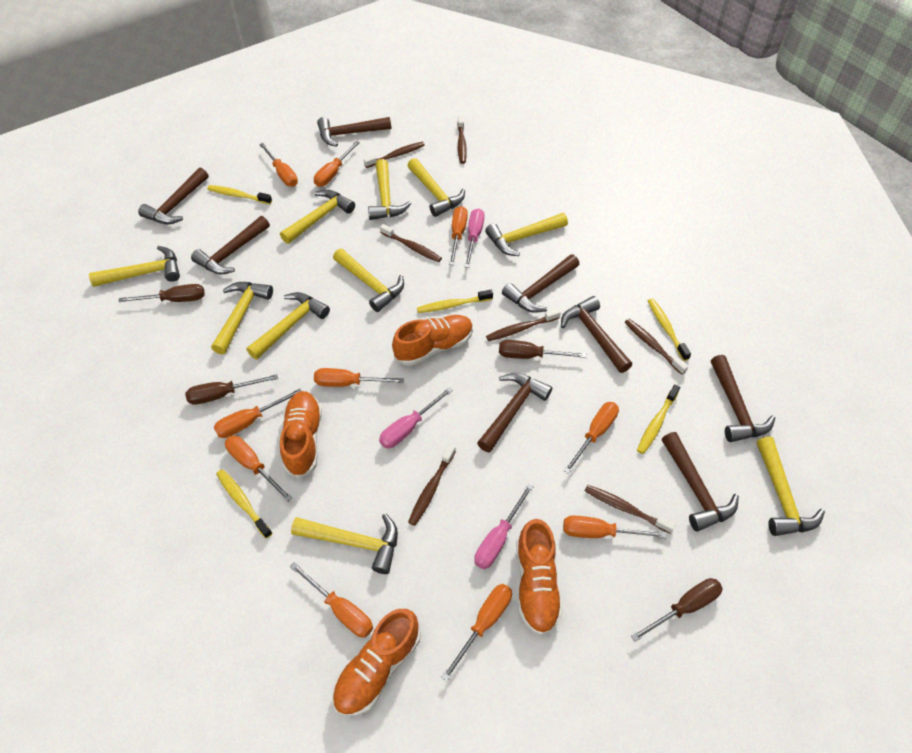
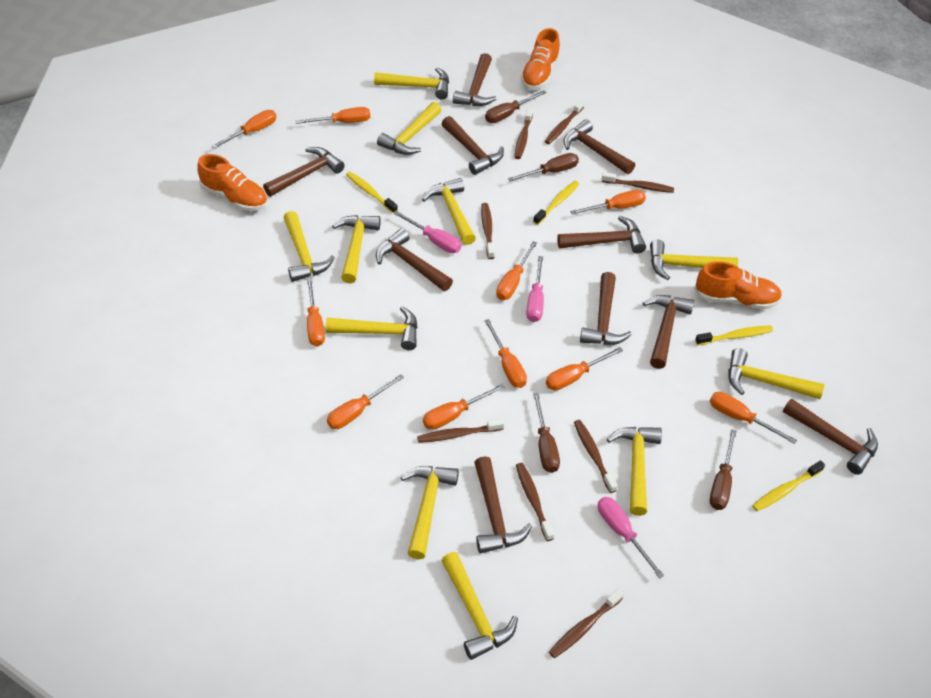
brown hammer: [138,168,209,224] [191,216,270,275] [317,117,391,147] [477,373,552,453] [502,254,579,313] [561,296,632,373] [662,432,739,532] [711,355,775,442] = 8 -> [263,147,345,197] [376,228,453,291] [442,116,504,175] [453,53,497,106] [474,456,532,554] [557,216,646,254] [563,119,635,174] [580,272,632,345] [643,295,694,369] [783,399,878,475] = 10
brown toothbrush: [364,142,425,168] [380,224,442,262] [408,444,456,526] [457,115,467,164] [486,309,561,341] [584,485,676,534] [625,319,688,375] = 7 -> [417,419,504,443] [481,203,495,259] [515,108,533,159] [516,463,554,541] [545,100,584,144] [549,588,624,658] [574,420,618,493] [602,172,674,193] = 8
orange shoe: [280,391,322,479] [332,609,421,716] [392,315,473,366] [516,519,563,635] = 4 -> [197,154,268,211] [521,28,560,90] [694,261,782,310] = 3
yellow hammer: [89,246,180,287] [211,282,273,355] [246,292,330,359] [280,190,355,244] [291,513,398,574] [333,249,404,312] [368,159,411,220] [407,158,465,217] [485,213,568,256] [757,437,825,536] = 10 -> [284,211,335,282] [326,306,418,350] [332,215,381,283] [374,67,449,100] [377,102,441,155] [401,466,459,559] [422,178,476,245] [441,552,518,660] [607,427,662,516] [650,240,738,280] [728,348,824,399] = 11
yellow toothbrush: [207,185,272,204] [216,469,272,539] [417,290,493,313] [637,384,680,454] [648,298,691,361] = 5 -> [346,172,398,214] [533,181,579,225] [695,326,773,345] [752,460,825,511] = 4

